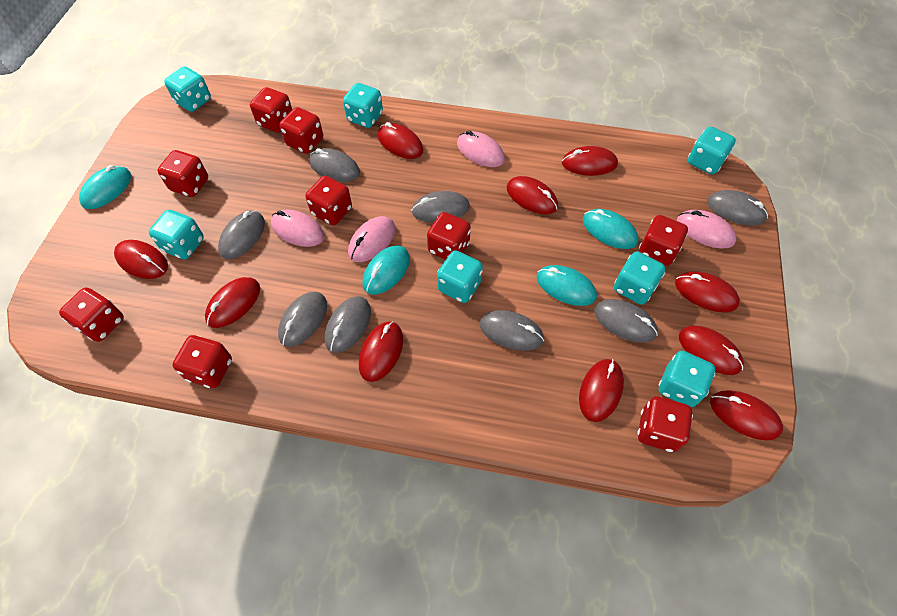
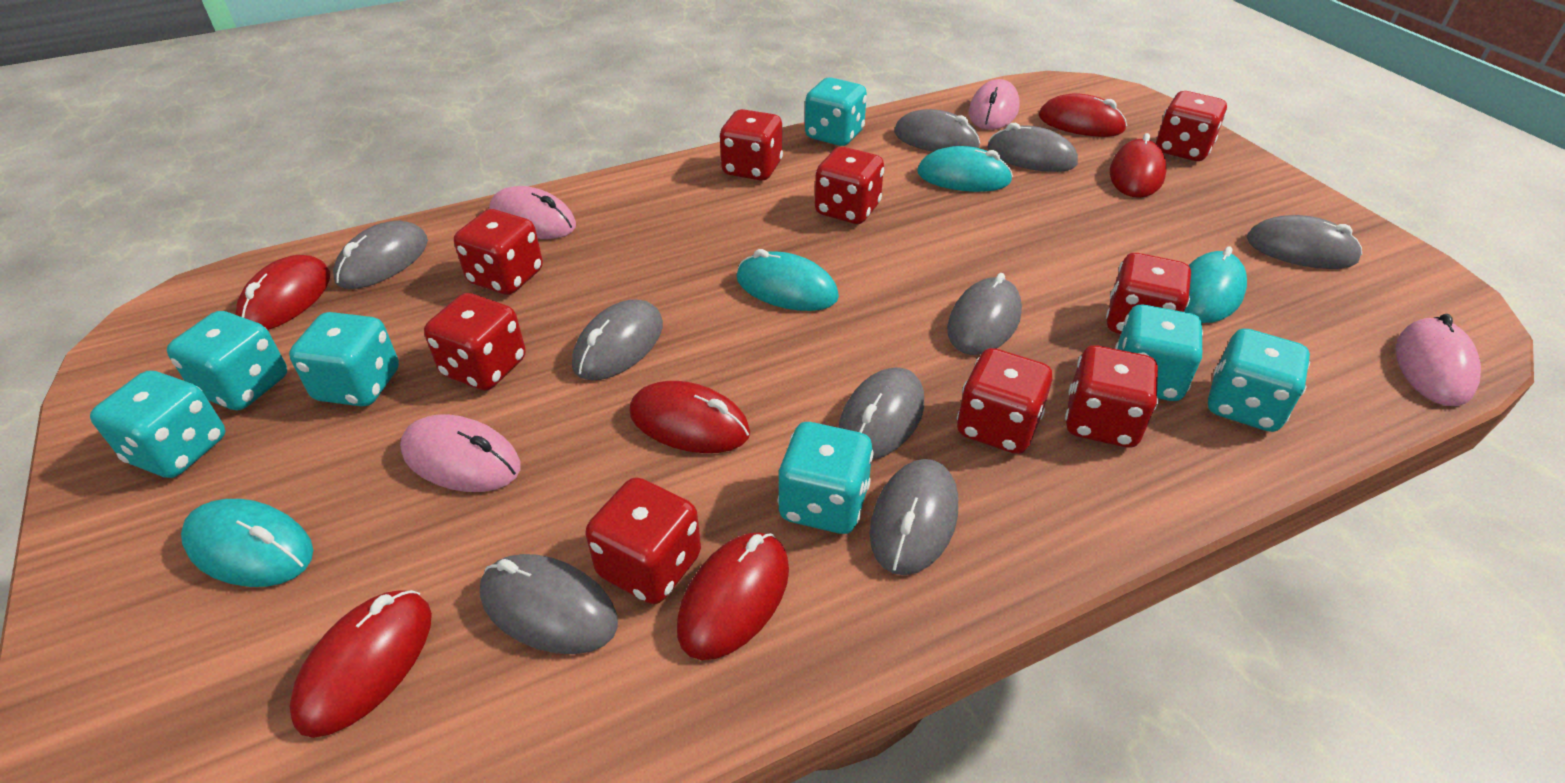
grey mouse: [218,211,265,259] [278,292,327,347] [309,148,360,182] [325,296,371,353] [411,191,470,223] [480,310,544,351] [594,299,658,343] [707,190,768,225] = 8 -> [333,221,428,289] [480,554,618,654] [572,300,663,380] [838,367,924,460] [870,459,958,575] [894,109,980,152] [947,273,1022,355] [988,123,1078,172] [1246,215,1362,269] = 9
red mouse: [114,240,168,279] [205,277,260,328] [359,321,403,382] [378,122,424,159] [507,176,558,214] [562,146,618,176] [579,359,624,422] [675,271,740,312] [679,326,744,375] [710,390,783,440] = 10 -> [235,255,330,330] [290,590,432,738] [629,381,750,453] [677,532,789,660] [1039,93,1127,137] [1110,133,1167,198] = 6

